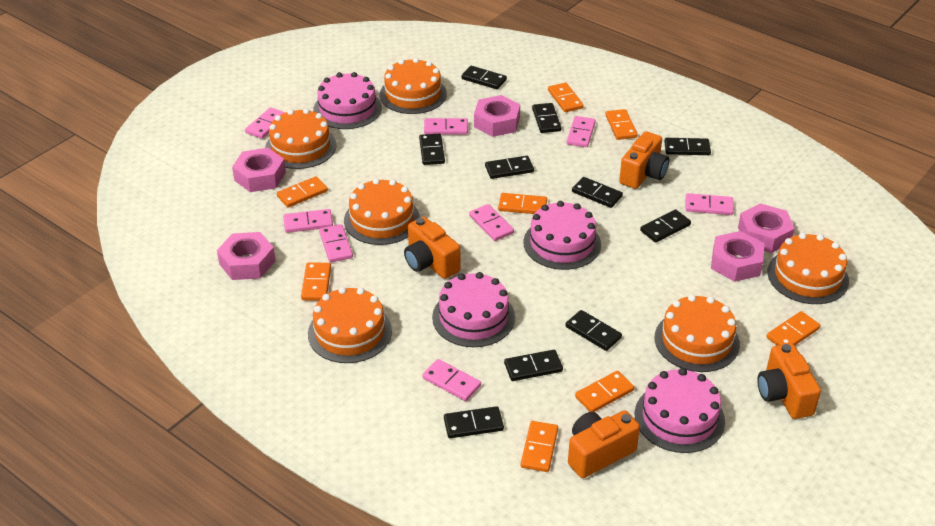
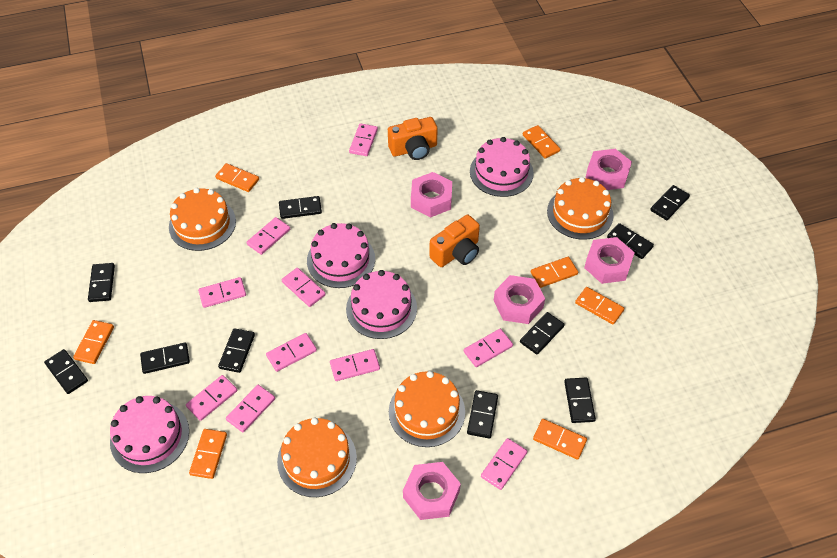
orange cake: [265,108,336,169] [308,287,392,363] [344,178,420,245] [380,58,447,114] [654,295,740,372] [767,233,849,304] = 6 -> [169,188,236,251] [277,418,357,497] [389,371,465,447] [547,177,614,240] = 4
orange camera: [404,217,460,279] [568,410,640,478] [619,131,669,189] [757,343,821,419] = 4 -> [388,117,438,160] [429,215,480,267] = 2
orange domino: [277,176,328,207] [301,263,331,301] [498,193,547,214] [521,421,558,472] [548,83,584,112] [575,371,634,412] [605,109,638,140] [766,311,821,346] = 8 -> [73,320,114,364] [189,429,227,479] [215,163,259,192] [523,125,560,158] [531,257,578,288] [533,419,587,460] [575,287,624,325] = 7
pink domino: [245,108,285,139] [283,209,333,233] [319,224,353,262] [422,359,481,401] [424,118,468,135] [469,204,514,241] [566,116,596,147] [686,193,734,215] = 8 -> [186,375,237,421] [198,277,246,308] [226,385,275,432] [247,217,290,255] [266,333,317,372] [282,268,326,307] [330,349,380,381] [349,123,378,156] [464,329,513,367] [481,438,527,490] = 10

